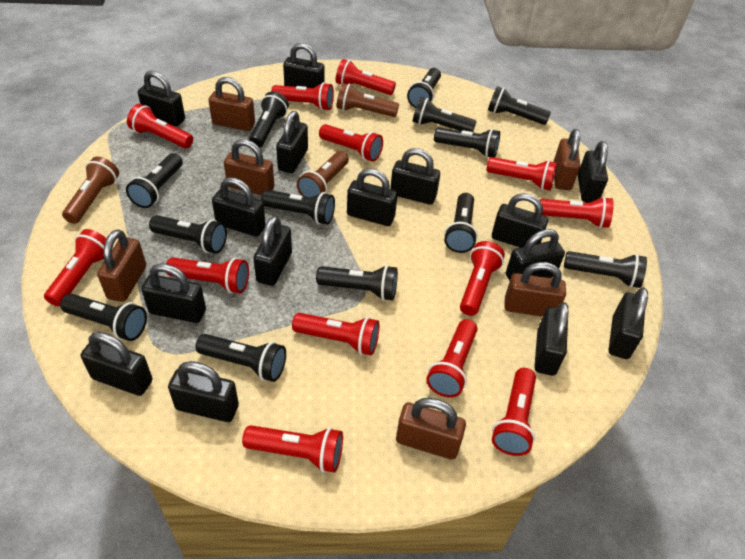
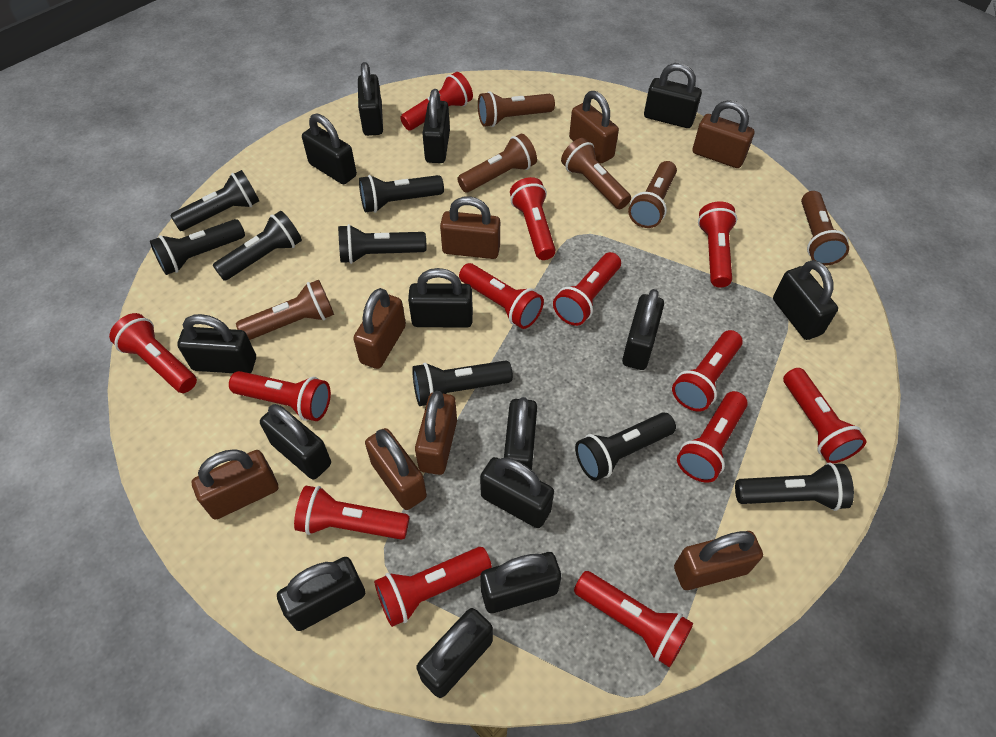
black flashlight: [60,294,147,341] [126,153,183,208] [149,215,227,254] [196,334,286,382] [249,91,289,148] [261,190,335,225] [316,265,398,301] [407,68,441,108] [413,97,477,132] [434,127,500,158] [444,193,478,253] [488,86,551,125] [564,251,647,288] = 13 -> [150,219,245,275] [170,170,259,231] [213,211,302,281] [338,224,426,264] [359,175,444,213] [412,360,513,406] [575,412,676,481] [735,462,854,511] = 8
black padlock: [81,332,153,396] [138,71,185,126] [141,263,206,323] [168,361,239,422] [212,177,266,237] [253,216,292,286] [276,111,308,173] [283,43,324,88] [347,168,397,226] [390,148,440,205] [492,193,548,248] [506,229,565,281] [534,302,568,376] [578,141,608,203] [609,287,648,359] = 15 -> [177,314,256,373] [260,404,331,479] [277,557,365,631] [302,113,357,184] [358,62,383,136] [408,268,473,328] [416,608,493,698] [422,89,450,163] [480,457,554,528] [480,552,561,613] [504,397,537,470] [622,289,664,370] [644,63,702,128] [773,260,838,340] = 14
brown flashlight: [62,157,119,224] [297,151,349,198] [336,83,399,117] = 3 -> [236,280,334,340] [457,134,537,193] [478,91,555,127] [561,138,631,209] [628,161,677,228] [801,191,849,266] = 6
brown padlock: [97,229,146,302] [209,77,255,131] [224,139,274,195] [396,398,466,460] [504,262,566,317] [553,129,580,190] = 6 -> [192,449,278,520] [353,288,406,369] [365,428,427,510] [415,391,457,475] [440,196,500,259] [569,91,619,163] [674,531,763,590] [692,100,755,168] = 8

